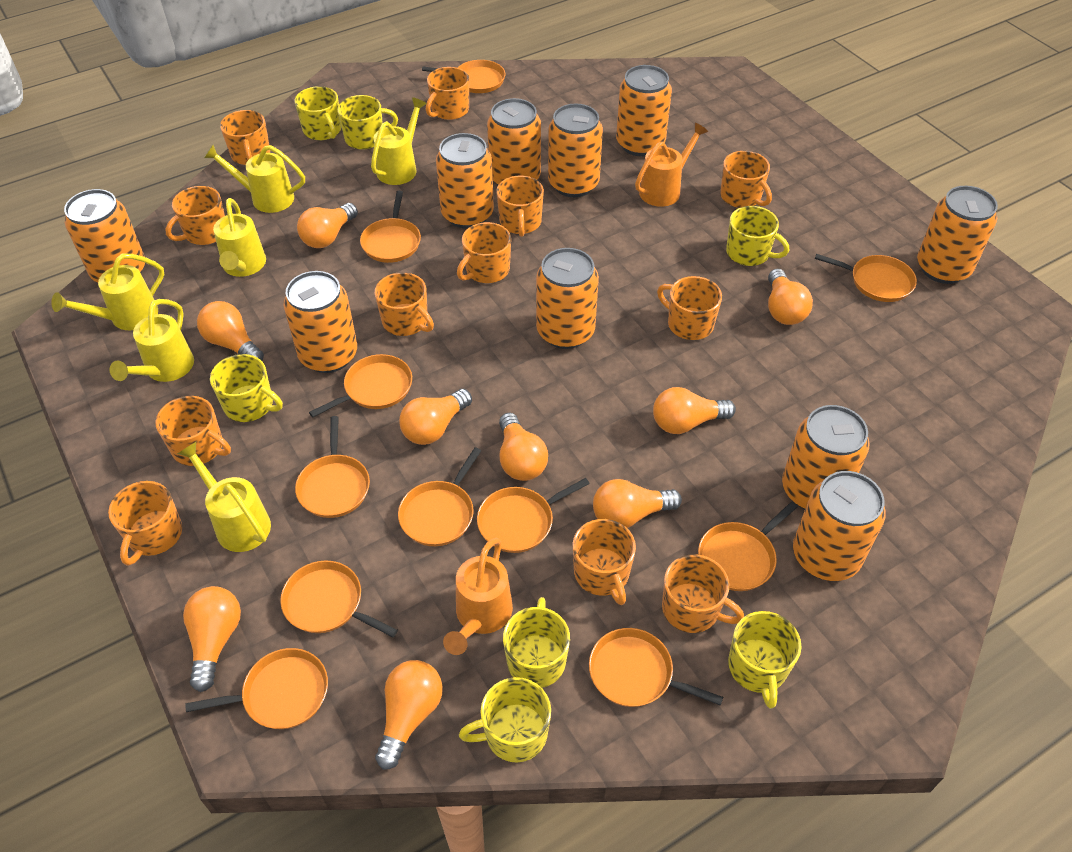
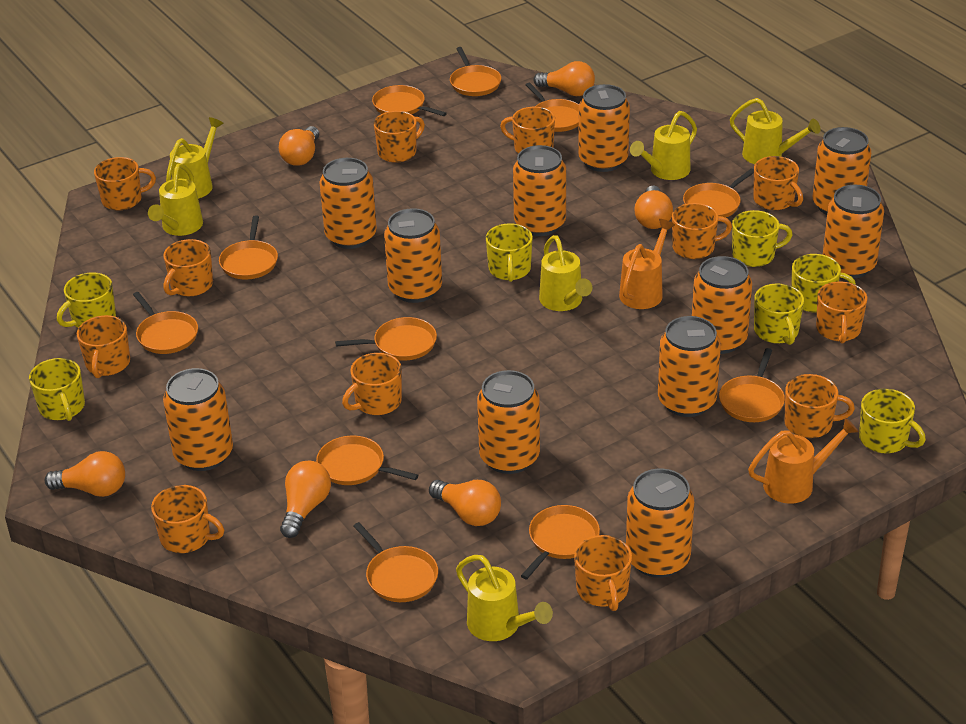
orange can: [64,189,145,283] [283,271,357,373] [436,133,494,229] [487,98,541,185] [536,248,599,349] [548,104,603,197] [616,65,672,156] [782,405,870,510] [793,471,886,581] [917,186,998,284] = 10 -> [163,368,233,471] [320,158,377,249] [384,208,442,303] [477,370,540,474] [513,145,566,236] [578,84,630,172] [626,468,694,578] [658,316,721,417] [692,256,752,354] [813,127,871,215] [823,185,884,279] = 11
orange light bulb: [183,586,241,692] [197,301,264,361] [297,203,358,248] [375,660,443,770] [399,389,472,445] [499,413,548,481] [593,479,682,528] [653,387,736,434] [768,269,813,325] = 9 -> [45,451,125,497] [279,126,319,166] [280,461,331,538] [429,480,501,526] [533,61,595,96] [634,185,673,229] = 6

